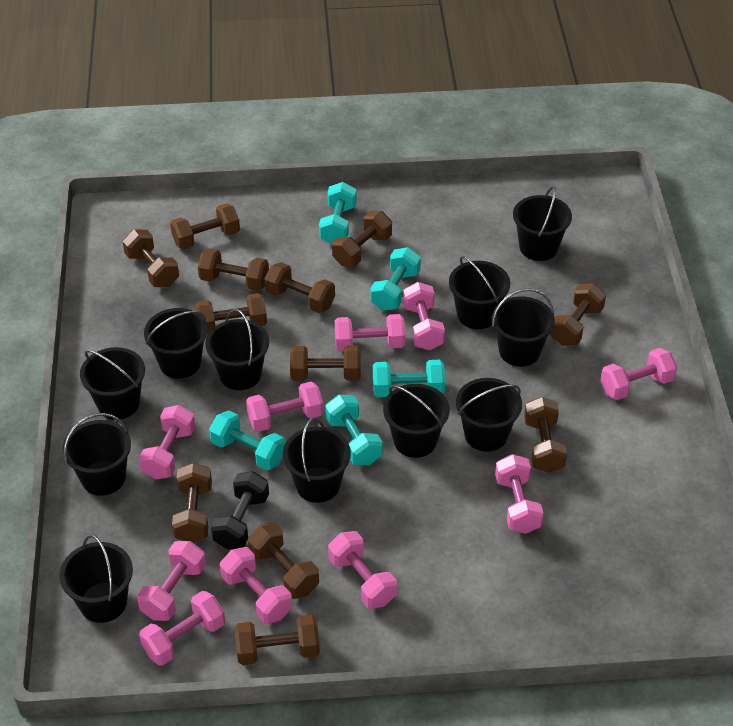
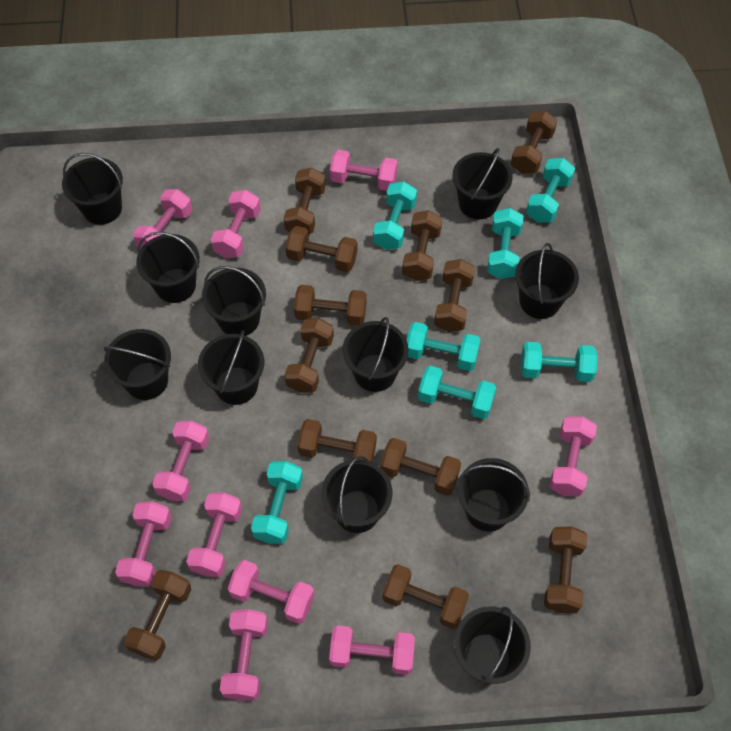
black dumbbell: [211,471,269,549] = 1 -> none = 0
turquoise dumbbell: [209,411,285,471] [319,182,357,244] [325,395,382,465] [370,247,421,311] [373,360,445,397] = 5 -> [251,461,303,544] [373,182,417,250] [407,322,481,371] [418,366,496,419] [487,208,524,279] [521,342,598,382] [526,158,575,223] = 7

